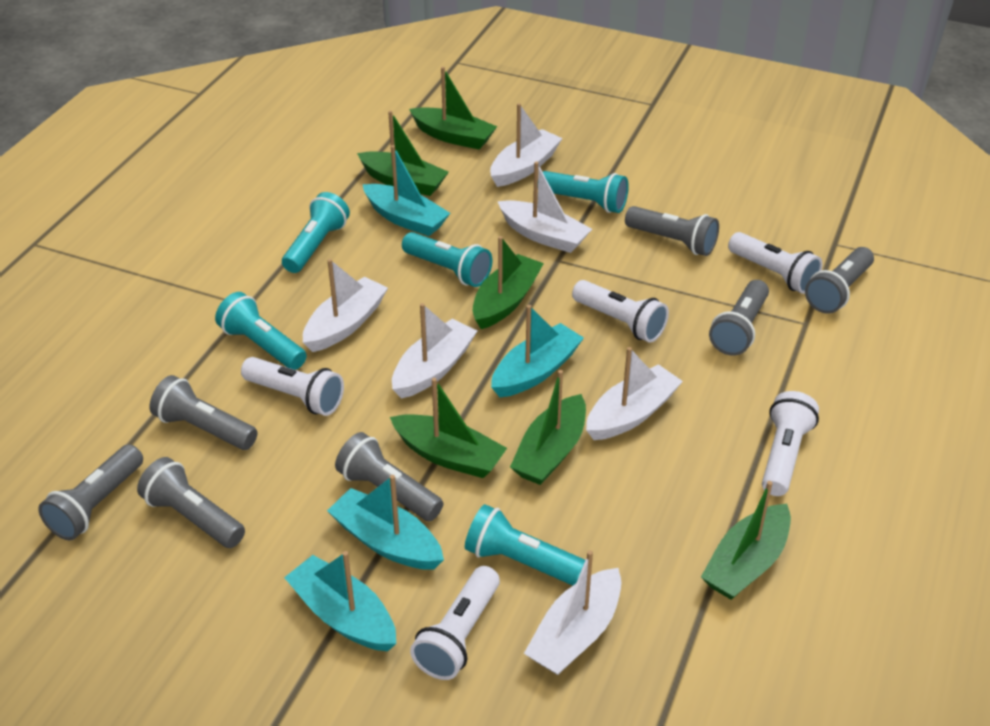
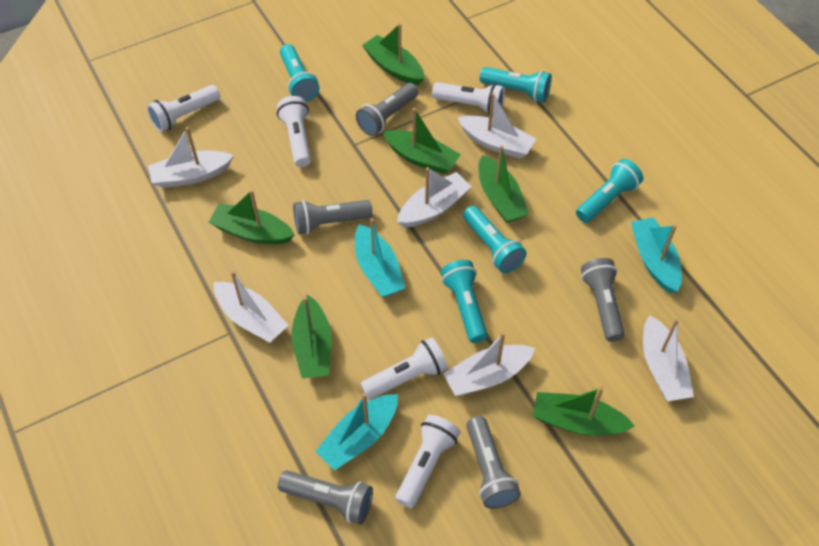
grey flashlight: [38,444,143,540] [137,457,245,548] [149,375,258,450] [335,432,443,521] [625,206,719,256] [709,280,769,356] [805,247,874,314] = 7 -> [278,470,373,525] [293,200,373,235] [356,83,418,136] [466,416,521,509] [581,258,625,342] = 5
turquoise boat: [284,551,396,651] [327,475,444,570] [362,145,450,236] [491,305,584,397] = 4 -> [315,393,398,471] [355,218,405,297] [631,217,682,293] = 3

